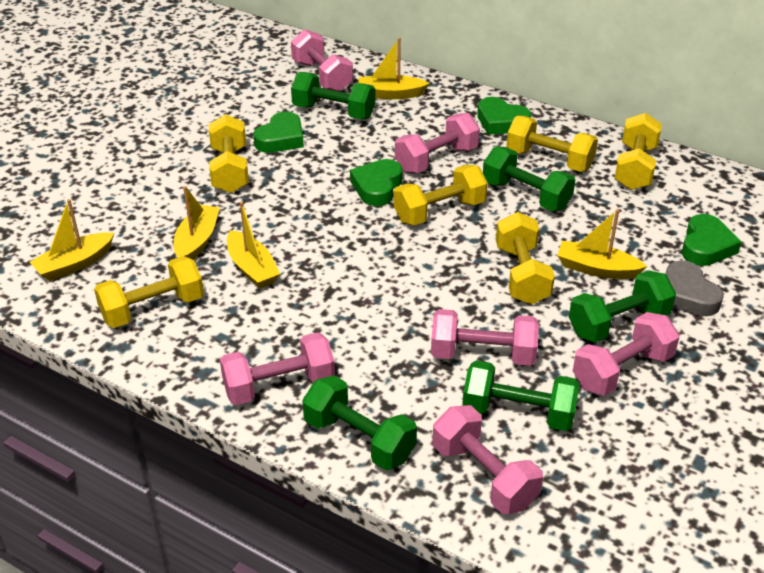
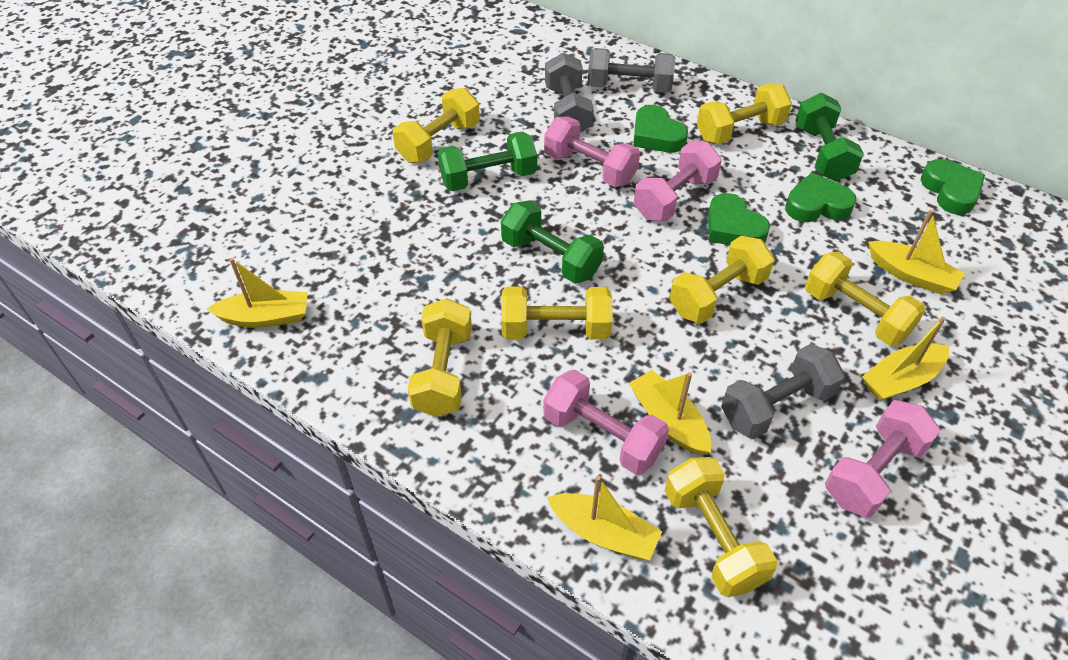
green dumbbell: [291,72,375,119] [302,375,417,470] [462,360,580,431] [483,146,575,211] [569,270,676,342] = 5 -> [438,132,537,191] [501,200,604,284] [796,93,864,181] = 3
grey dumbbell: none = 0 -> [545,53,594,132] [588,48,676,93] [721,344,845,439] = 3
grey heart: [666,260,723,316] = 1 -> none = 0
pink dumbbell: [220,332,335,405] [291,29,353,92] [395,113,480,173] [431,309,539,366] [433,405,543,514] [573,312,680,396] = 6 -> [543,369,669,475] [544,116,640,187] [634,142,722,221] [825,400,941,517] = 4
yellow dumbbell: [94,256,204,328] [209,114,249,193] [394,165,488,225] [496,212,555,304] [506,116,598,172] [614,113,662,190] = 6 -> [393,88,480,163] [408,298,472,417] [501,286,612,340] [665,457,777,597] [670,236,774,323] [697,84,792,144] [805,252,926,346] = 7

